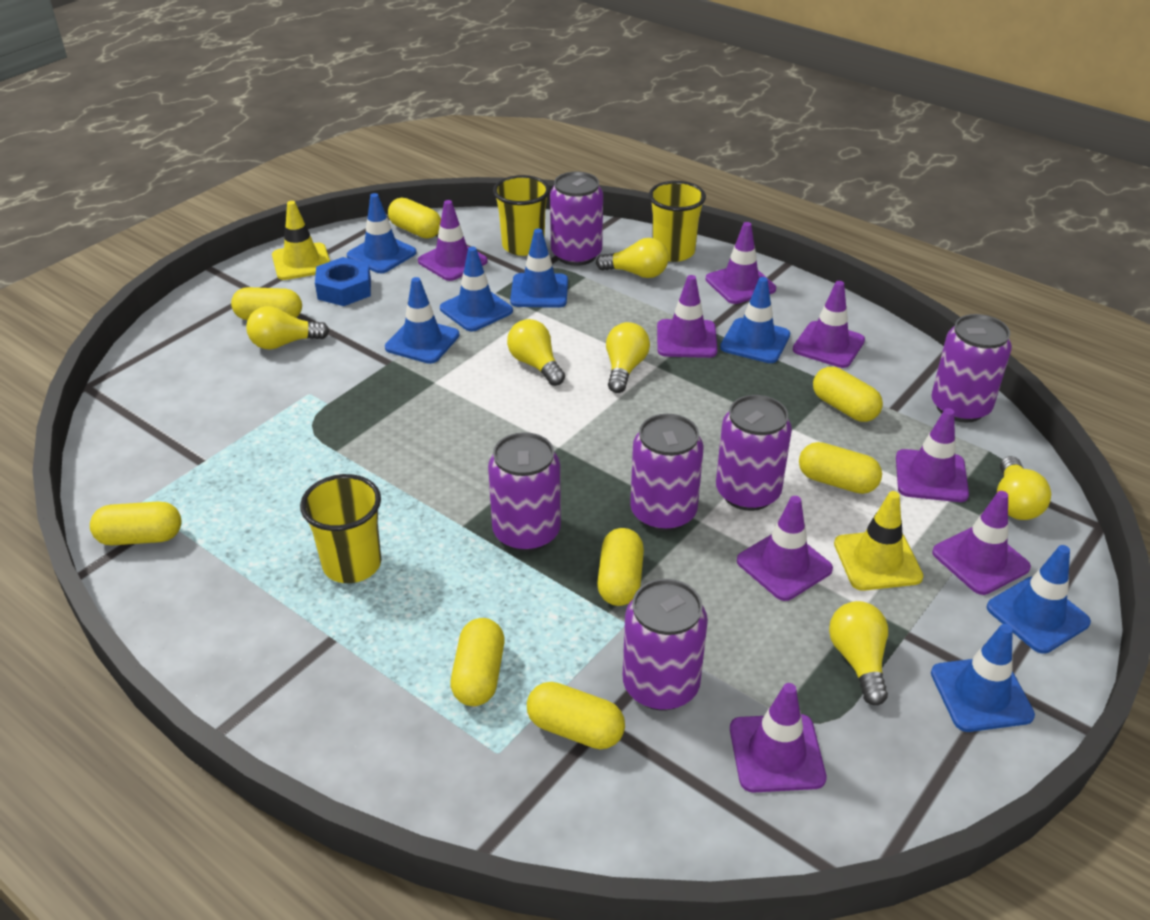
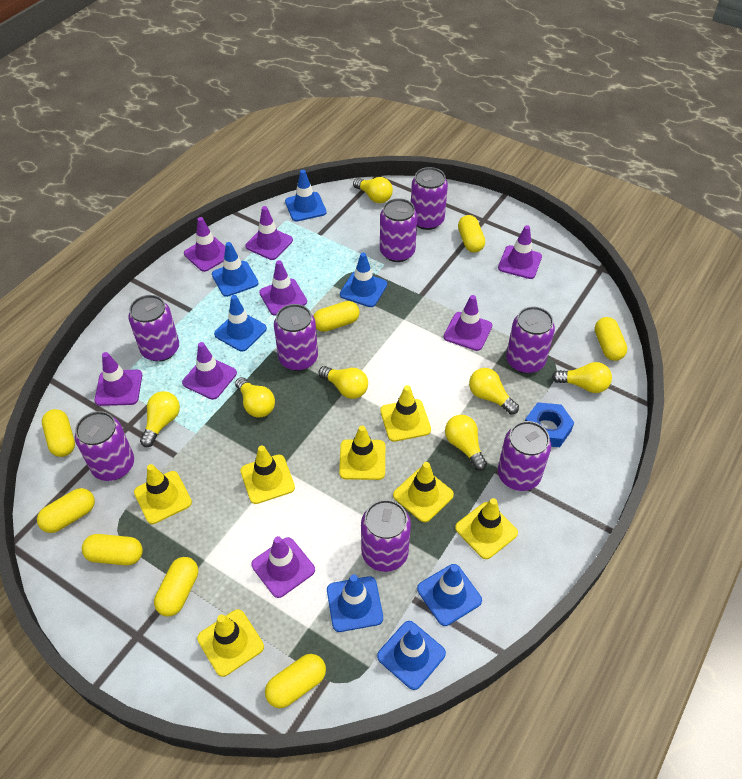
purple can: [488,432,561,552] [550,171,603,266] [623,579,708,711] [630,414,704,531] [716,395,792,511] [931,314,1012,423] = 6 -> [75,411,134,481] [128,295,179,362] [274,304,318,371] [361,500,411,572] [380,198,417,262] [411,167,448,230] [498,421,551,491] [506,306,555,374] = 8
yellow cup: [300,474,381,583] [493,175,550,256] [649,181,706,262] = 3 -> none = 0
yellow light bulb: [246,306,329,350] [507,319,565,386] [596,238,669,278] [606,322,650,393] [829,601,888,705] [997,456,1051,520] = 6 -> [140,391,180,447] [235,377,275,418] [319,366,368,399] [353,177,393,203] [445,415,487,471] [469,368,519,414] [552,362,612,393] = 7
yellow traffic cone: [272,201,330,280] [834,491,923,591] = 2 -> [134,464,192,524] [197,609,264,677] [240,445,295,504] [339,426,385,480] [380,385,431,442] [393,462,454,522] [455,498,518,559] = 7

